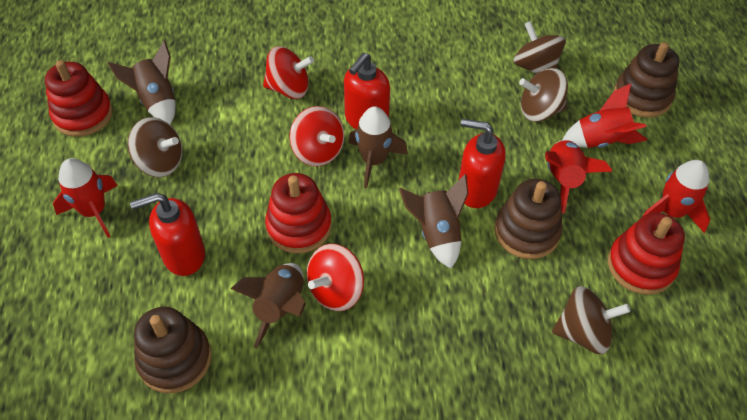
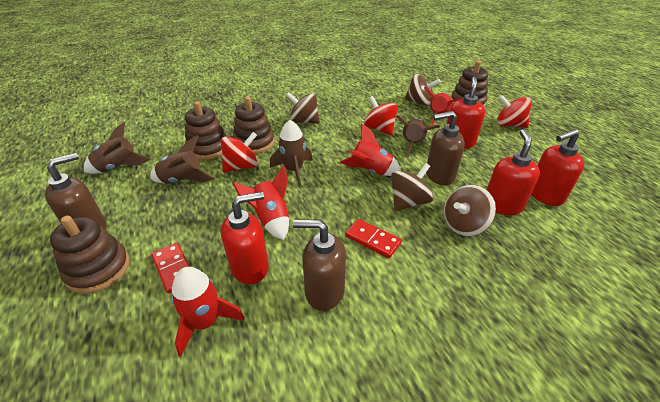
brown soap dispenser: none = 0 -> [45,153,106,230] [293,220,346,311] [426,111,465,185] = 3
brown stacking toy: [134,307,212,393] [494,179,562,259] [614,42,679,118] = 3 -> [50,216,130,294] [185,101,227,160] [233,97,275,154] [451,61,488,107] = 4
red domino: none = 0 -> [151,243,190,294] [345,219,402,258] = 2
red soap dispenser: [130,193,205,276] [344,53,390,129] [459,119,506,208] = 3 -> [221,192,269,284] [447,77,485,148] [487,129,540,215] [531,129,584,206] = 4
red stacking toy: [45,60,113,137] [265,173,332,253] [608,213,685,295] = 3 -> none = 0

